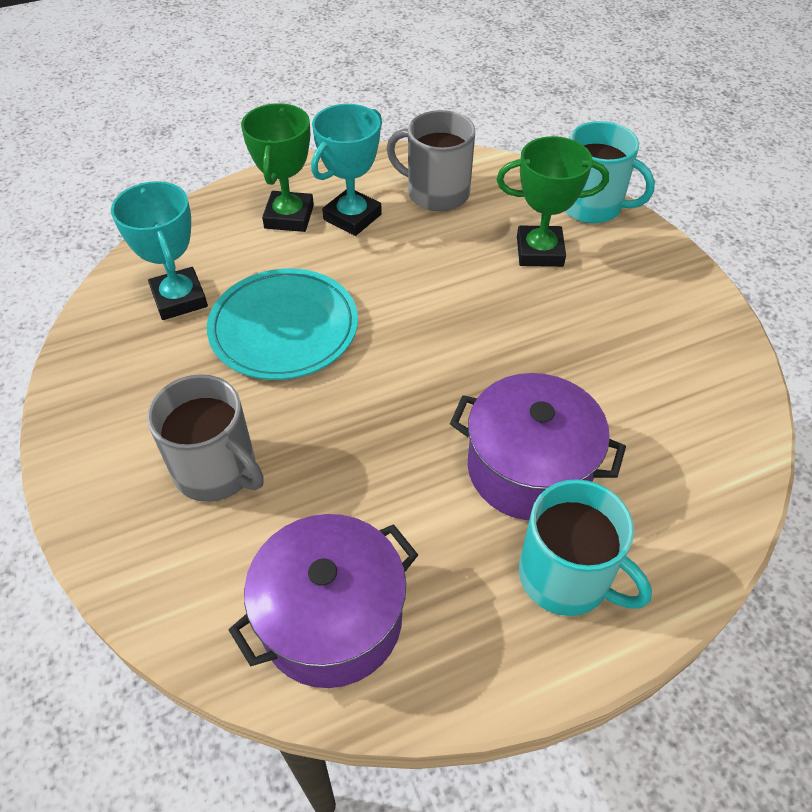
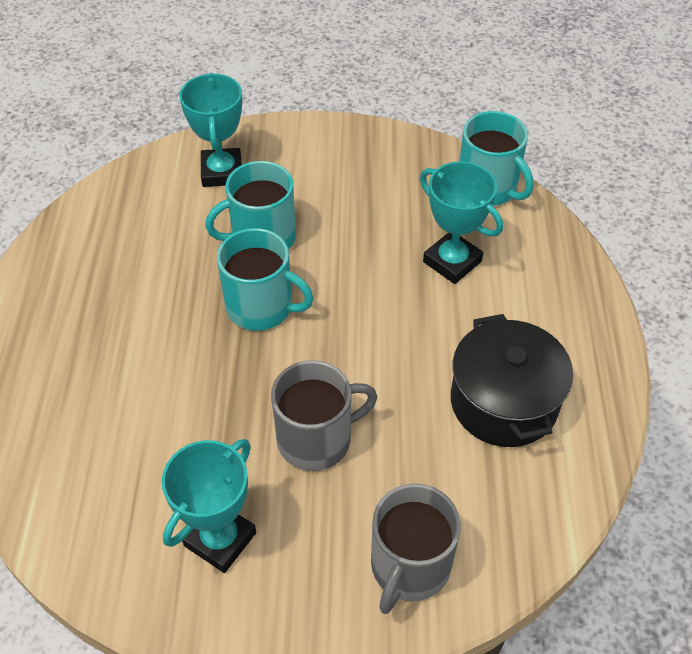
black pot: none = 0 -> [451,314,573,447] = 1
green trophy: [241,103,314,232] [497,136,609,267] = 2 -> none = 0
purple pot: [229,514,418,688] [450,373,626,520] = 2 -> none = 0
turquoise mug: [519,479,652,616] [564,121,655,223] = 2 -> [205,161,296,250] [217,228,314,331] [460,111,533,206] = 3
turquoise plate: [207,269,358,380] = 1 -> none = 0
turquoise trophy: [111,181,208,320] [311,104,382,236] = 2 -> [162,439,256,573] [179,73,242,187] [420,161,503,284] = 3

